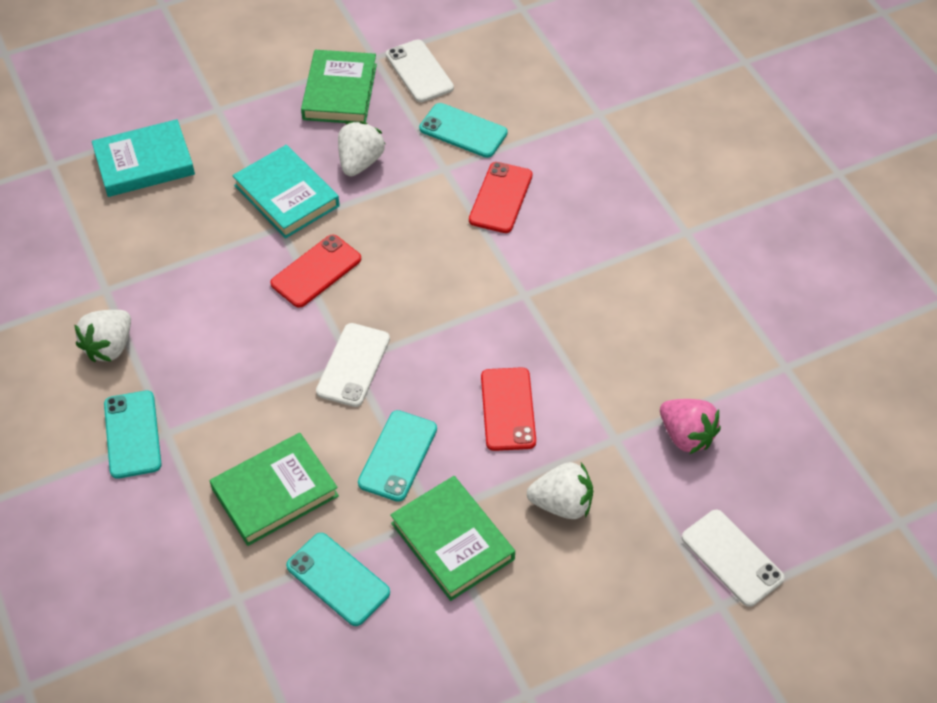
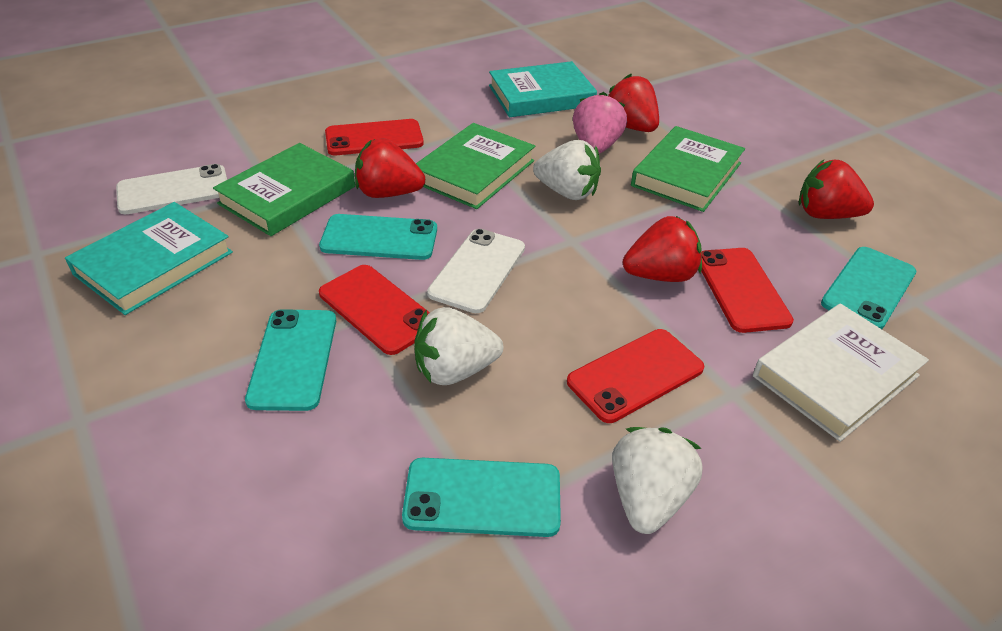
red phone: [270,234,361,308] [469,162,533,233] [481,367,536,451] = 3 -> [319,265,430,355] [325,119,424,155] [567,329,704,423] [701,248,794,333] = 4
red strawberry: none = 0 -> [355,138,425,198] [608,74,659,132] [623,216,702,282] [799,160,874,219] = 4
white book: none = 0 -> [753,303,929,442] = 1
white phone: [316,323,390,407] [386,39,454,102] [682,510,784,607] = 3 -> [116,164,227,214] [427,229,525,313] = 2

